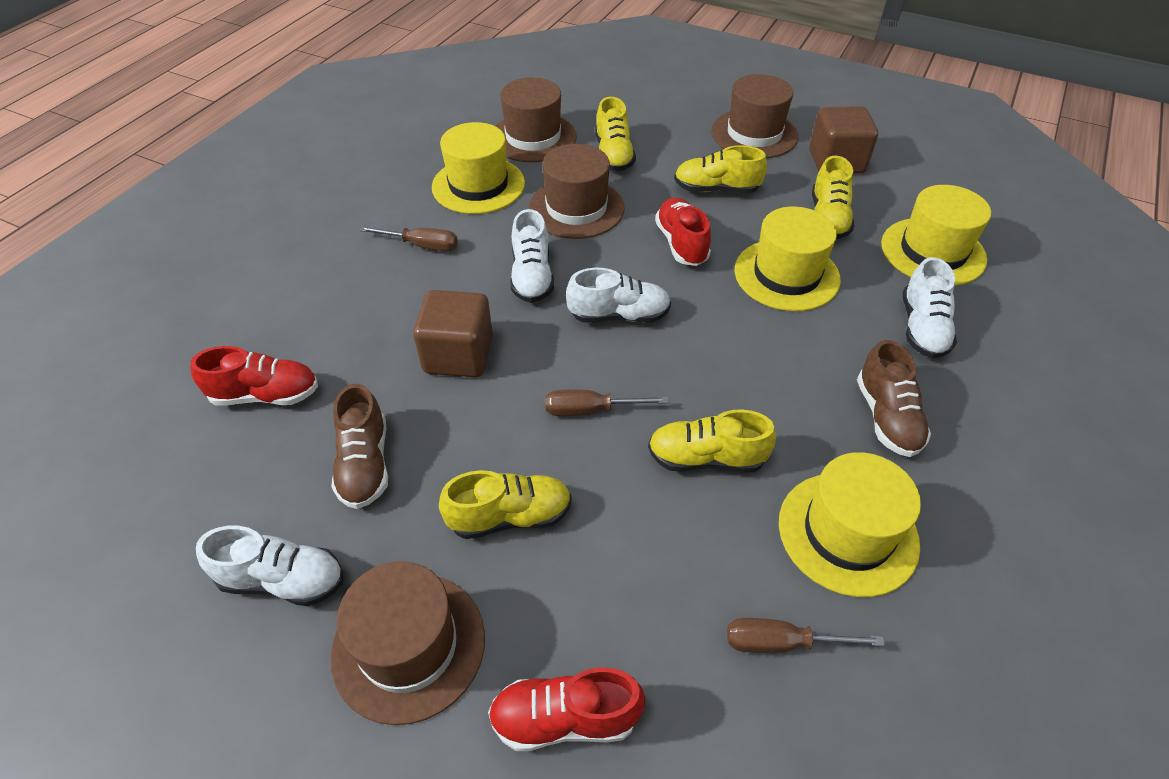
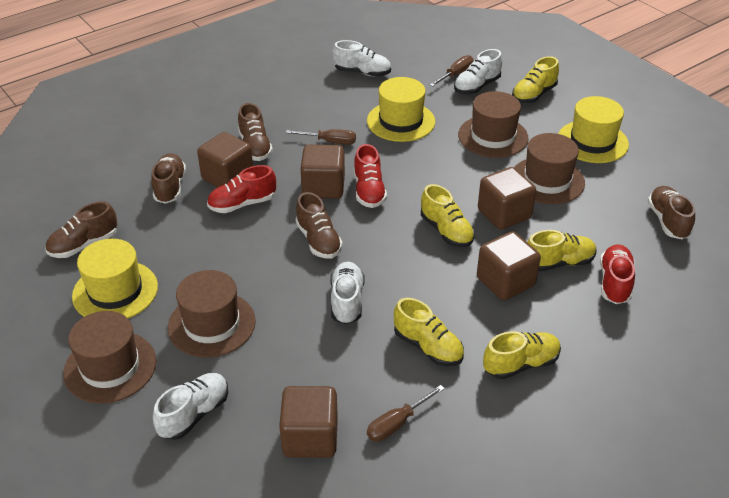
brown cube: [413,290,493,377] [809,106,878,174] = 2 -> [197,132,253,187] [279,386,338,458] [301,145,345,199] [477,231,541,301] [478,167,536,230] = 5
brown shoe: [331,384,388,509] [857,340,931,457] = 2 -> [46,201,117,258] [151,153,186,204] [238,103,273,161] [296,192,343,259] [648,186,695,239] = 5
yellow hat: [432,122,525,214] [734,206,841,311] [779,452,921,597] [881,185,991,286] = 4 -> [72,239,158,318] [367,77,435,142] [558,96,629,163] = 3

